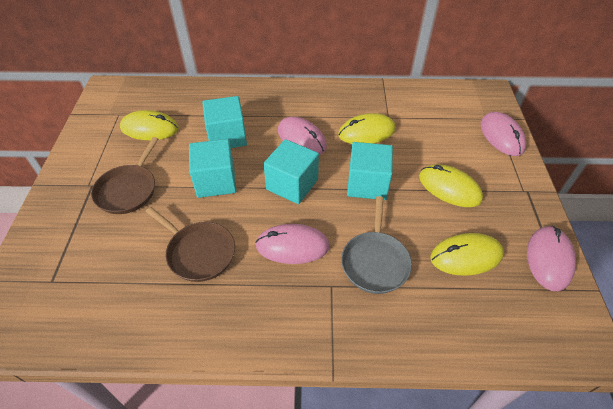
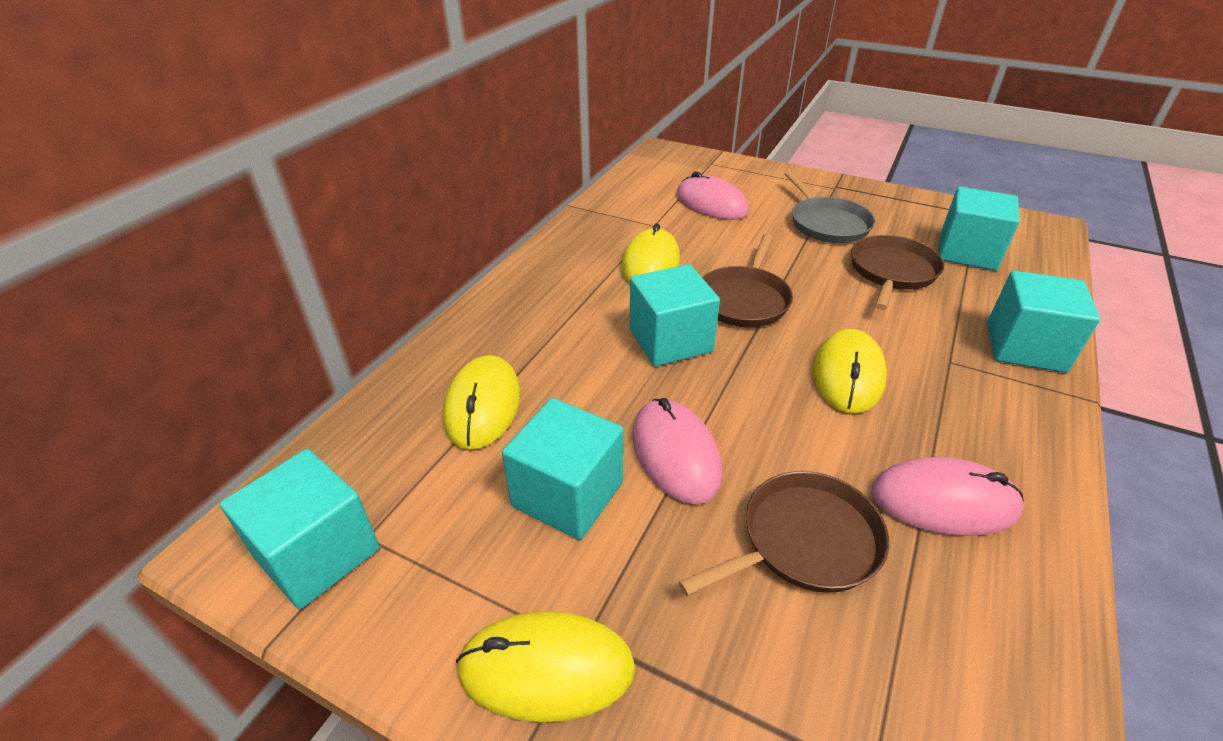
brown pan: [91,137,158,214] [146,207,235,282] = 2 -> [679,471,889,596] [702,234,793,327] [851,235,944,310] = 3
pink mouse: [255,224,330,264] [278,117,327,155] [480,112,526,156] [527,226,576,291] = 4 -> [632,398,722,504] [676,172,749,220] [871,457,1024,536] = 3
turquoise cube: [189,139,237,198] [202,96,247,148] [263,139,319,204] [347,142,393,200] = 4 -> [220,449,380,609] [502,398,624,540] [629,264,720,366] [938,187,1020,271] [987,271,1100,373] = 5

